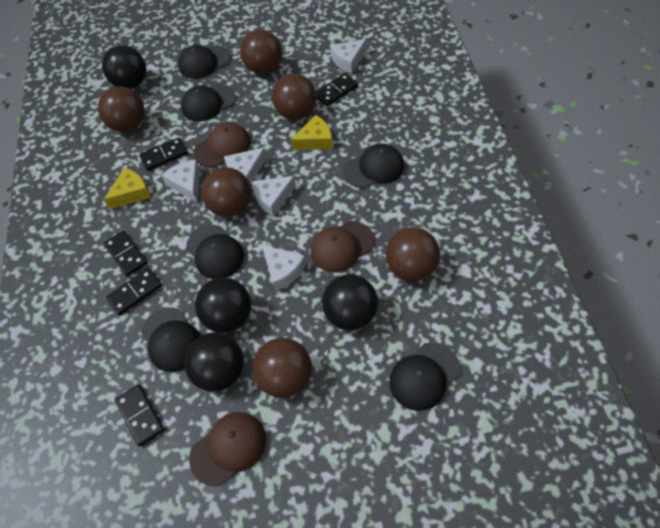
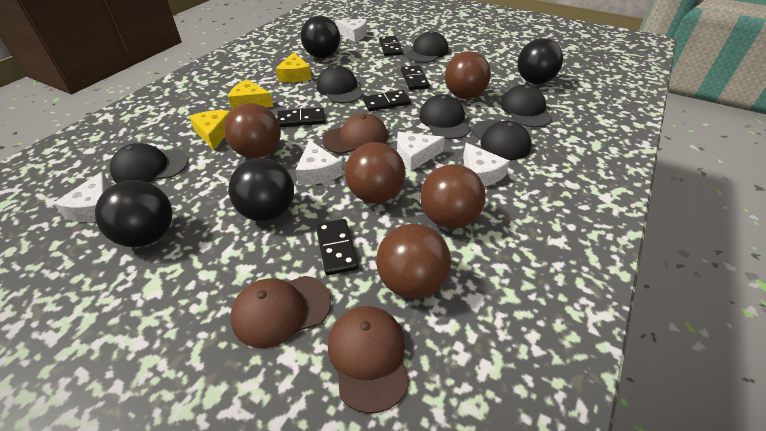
brown ball: [98,86,145,132] [201,167,251,217] [240,29,282,74] [253,338,312,398] [272,74,316,120] [386,227,440,281] = 6 -> [224,103,281,158] [345,142,406,203] [376,224,451,299] [420,164,486,229] [445,51,491,99] = 5
yellow cheese: [104,168,151,209] [291,115,333,150] = 2 -> [189,110,231,150] [228,79,273,110] [276,52,312,82] = 3

